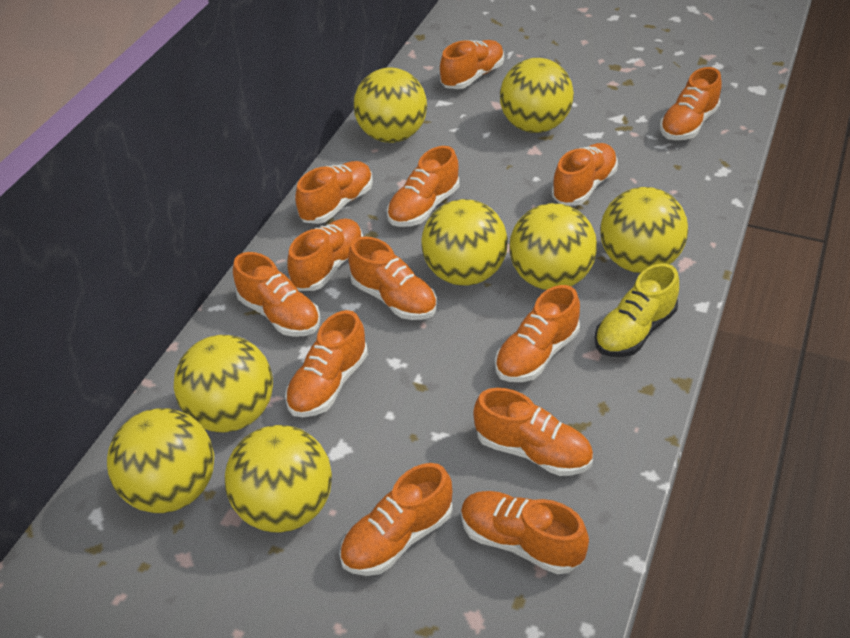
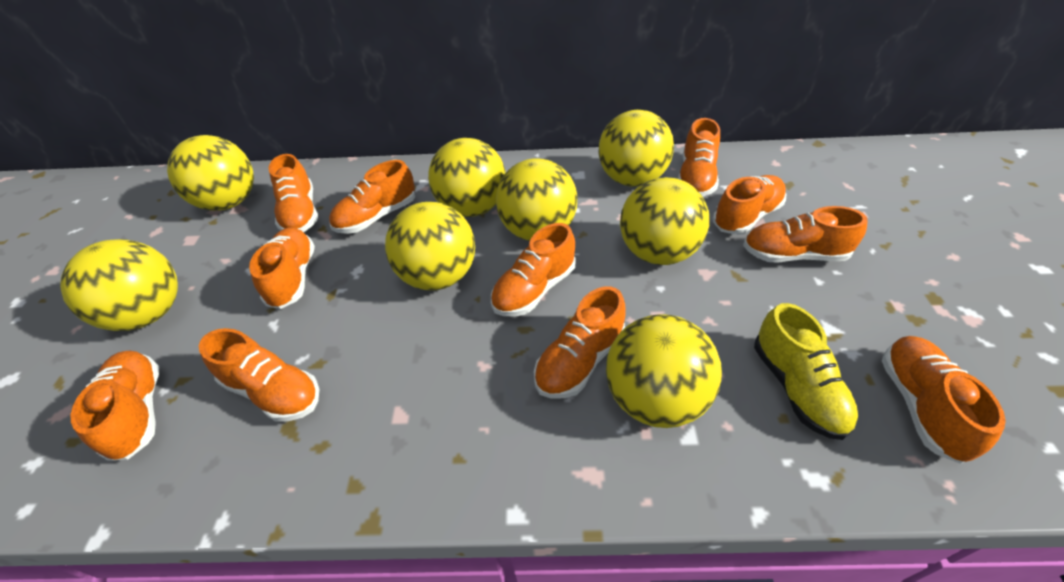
orange shoe: [233,252,320,337] [285,310,368,417] [287,218,363,291] [295,161,373,224] [339,463,453,576] [348,237,437,320] [387,146,459,227] [440,40,504,89] [461,491,589,574] [473,388,593,476] [495,285,580,382] [551,143,618,206] [660,67,722,140] = 13 -> [71,351,159,461] [199,328,320,422] [249,228,315,309] [268,154,318,232] [329,160,415,234] [491,223,576,316] [534,286,626,398] [678,118,720,197] [713,175,787,235] [743,206,868,263] [882,336,1006,464] = 11

